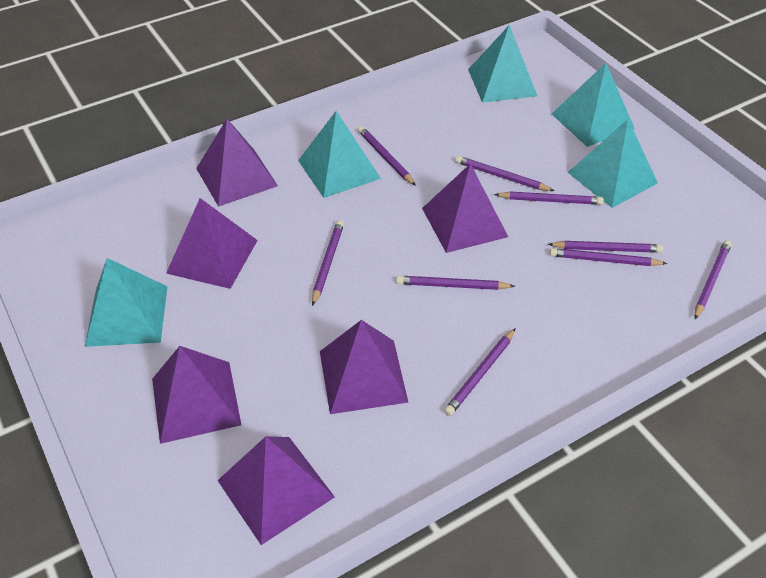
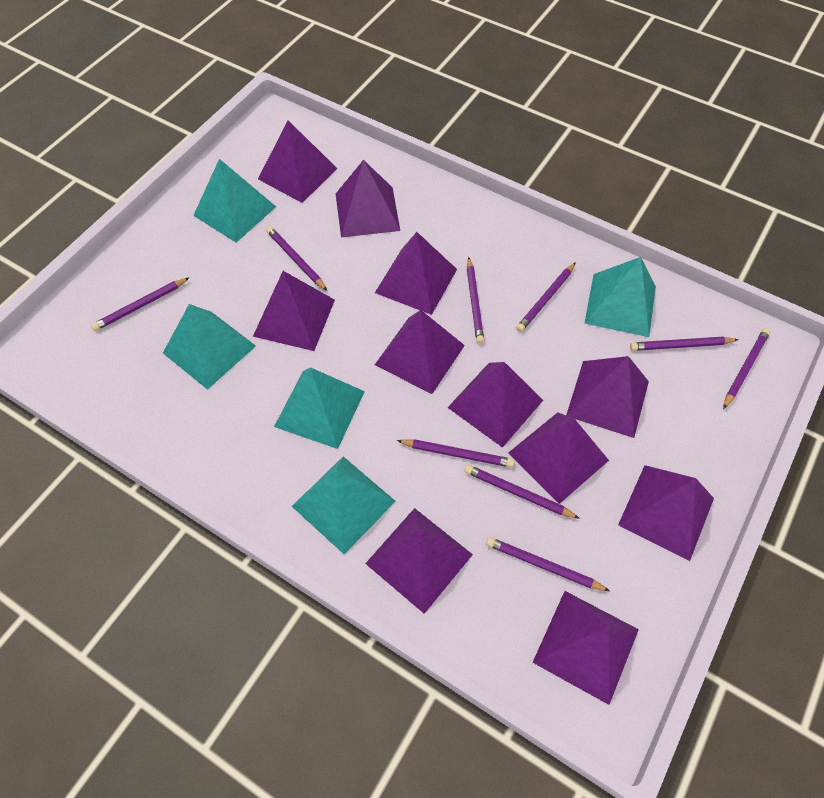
purple pyramid: [152,346,241,444] [166,198,258,289] [196,119,278,207] [217,436,335,545] [320,320,409,414] [422,163,508,253] = 6 -> [253,271,335,351] [258,120,337,203] [336,160,400,237] [365,508,473,614] [375,232,457,315] [375,310,465,394] [447,362,543,448] [508,412,609,504] [532,591,639,705] [566,356,649,438] [618,465,714,561] = 11

